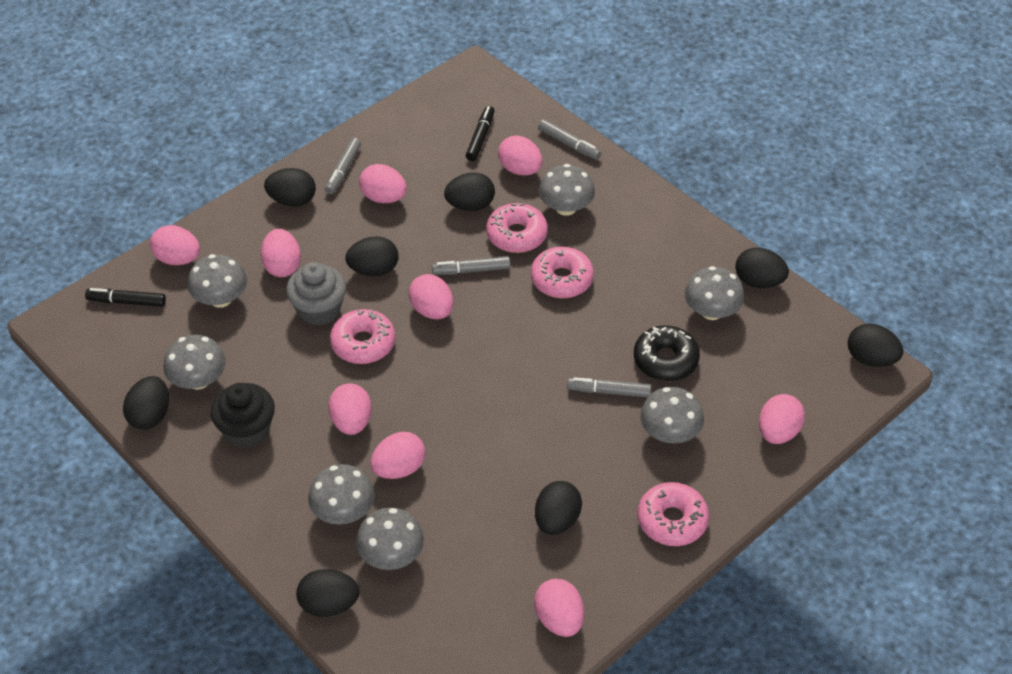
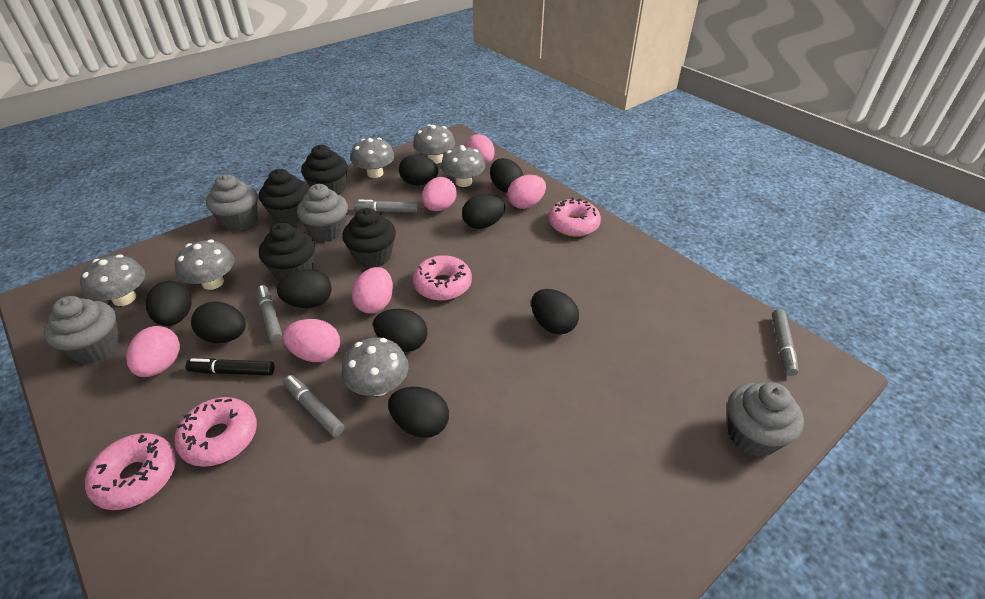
black cupcake: [211,383,275,448] = 1 -> [259,169,308,225] [259,223,315,281] [301,145,348,195] [343,208,396,268] = 4
black donut: [634,325,700,381] = 1 -> none = 0
black egg: [123,376,169,430] [264,168,316,207] [296,569,359,617] [345,236,399,276] [444,172,495,211] [535,481,582,535] [735,248,789,288] [848,324,904,367] = 8 -> [146,281,192,326] [191,302,246,343] [277,269,332,308] [373,309,427,352] [388,387,449,438] [399,154,438,185] [462,194,505,229] [490,158,523,193] [531,289,579,335] = 9
black marker: [85,288,166,307] [466,106,495,161] = 2 -> [186,358,274,375] = 1
grey cupcake: [286,262,346,326] = 1 -> [43,296,120,364] [206,174,258,231] [297,184,348,242] [727,382,804,457] = 4
grey mushroom: [163,335,226,390] [188,254,247,308] [308,464,375,525] [356,508,424,570] [539,164,595,216] [640,387,704,443] [684,266,744,320] = 7 -> [80,254,145,306] [175,240,234,290] [342,338,409,396] [351,138,395,178] [413,124,455,164] [441,145,485,187] = 6
pink egg: [150,225,200,265] [261,229,301,277] [328,384,372,435] [359,164,407,203] [371,432,426,479] [409,274,453,319] [498,135,543,176] [534,579,584,637] [759,394,805,444] = 9 -> [126,326,180,377] [283,319,340,362] [351,267,393,314] [422,177,457,211] [465,134,495,165] [507,175,546,209] = 6

